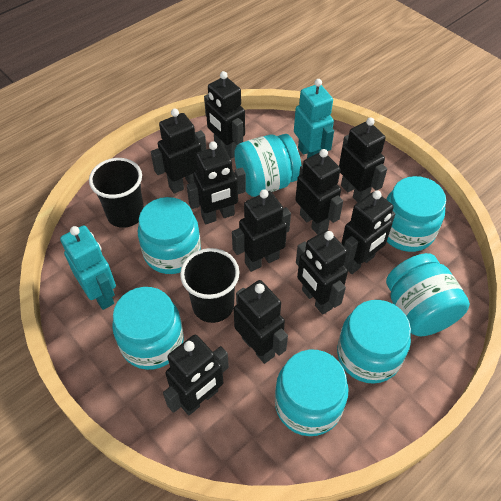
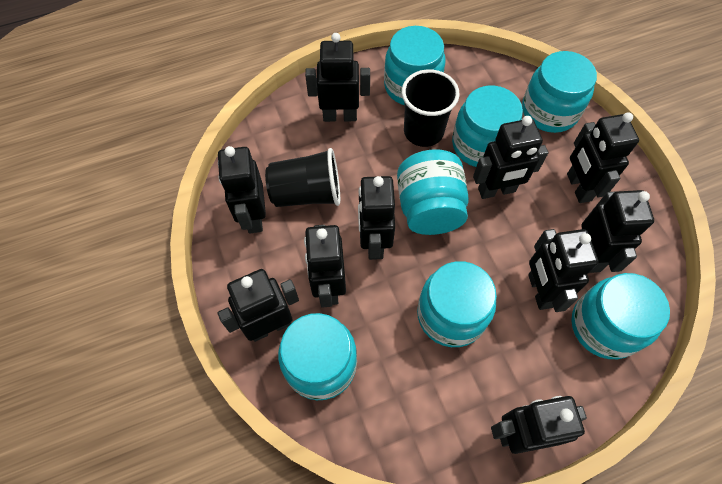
turquoise robot: [60,225,116,310] [294,79,334,158] = 2 -> none = 0

